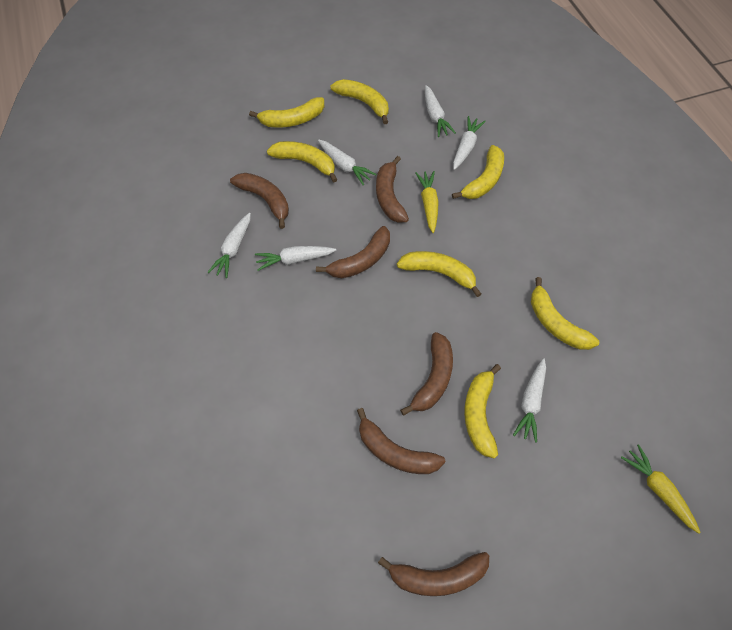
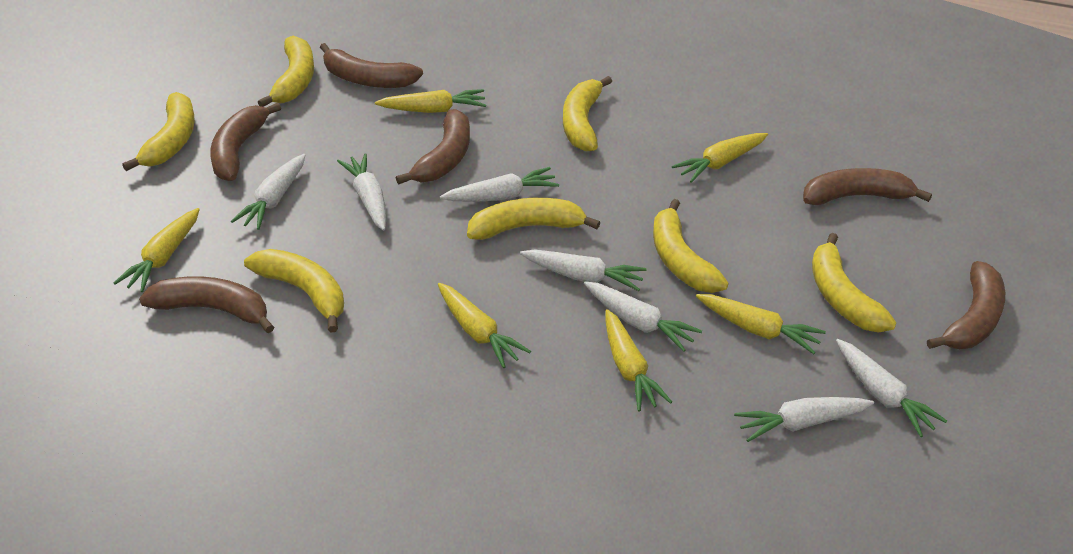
white carrot: [208,213,251,278] [255,246,336,271] [318,140,377,185] [425,85,456,137] [453,116,486,170] [513,358,546,443] = 6 -> [231,154,306,230] [337,153,386,231] [440,167,559,202] [520,249,646,291] [584,281,702,352] [734,397,874,442] [836,339,947,437] = 7
yellow carrot: [415,171,439,233] [621,444,701,534] = 2 -> [114,208,200,292] [375,89,486,113] [438,283,531,368] [605,309,672,411] [672,133,768,183] [696,294,826,354] = 6

